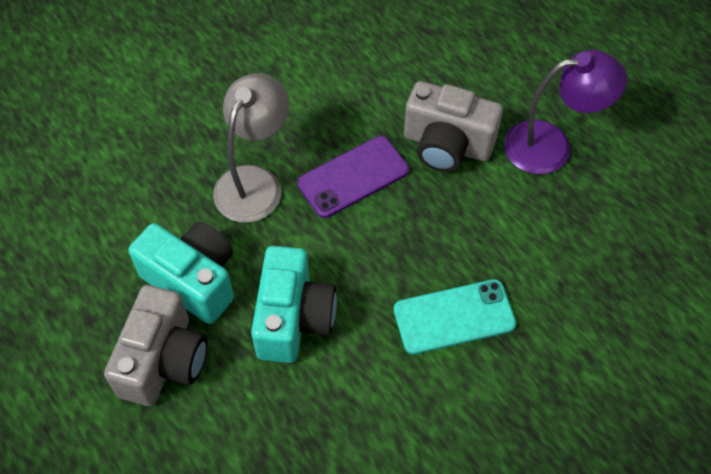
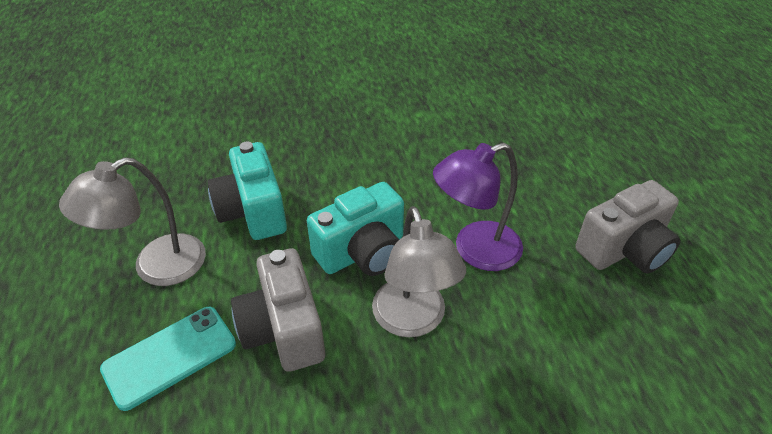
grey lamp: [213,73,290,223] = 1 -> [59,157,206,286] [372,206,466,337] = 2
purple phone: [297,136,409,218] = 1 -> none = 0

